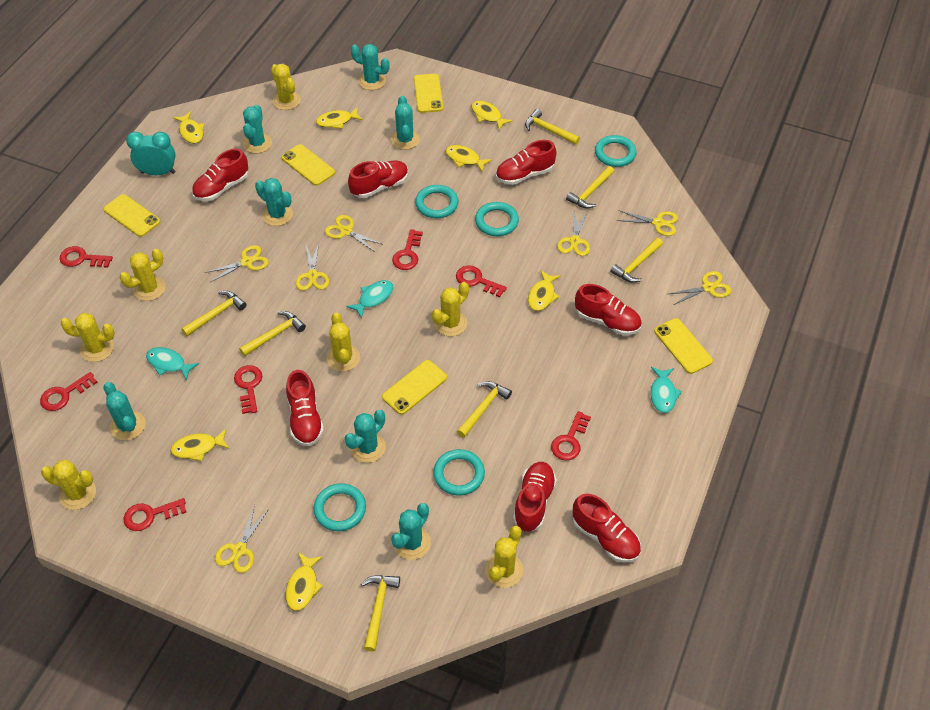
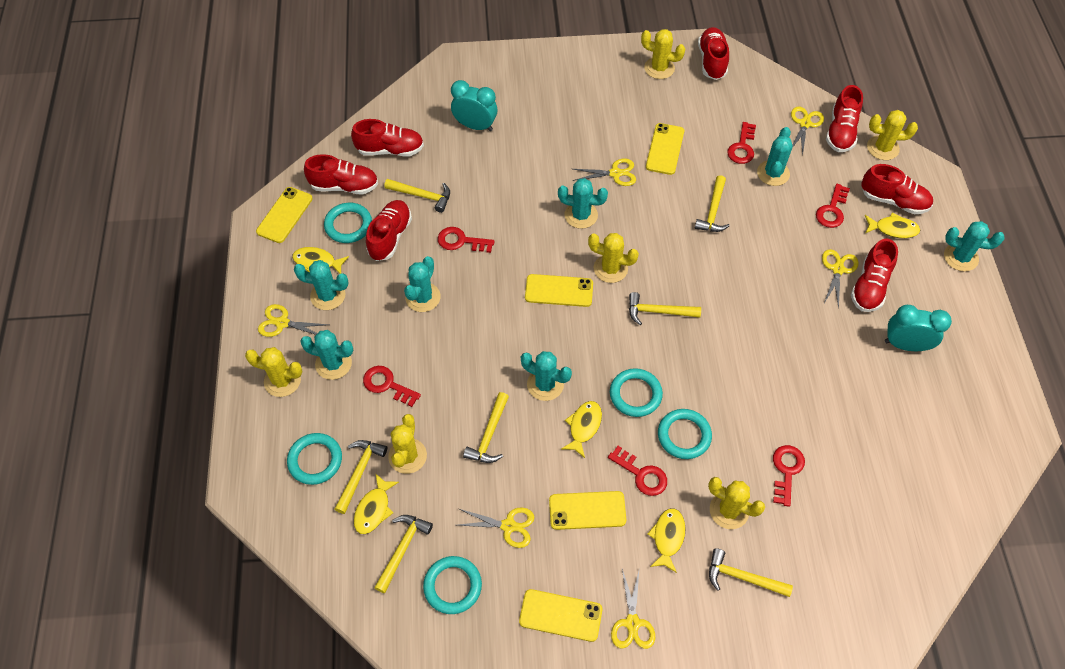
red key: [40,372,98,411] [60,246,113,268] [124,498,186,531] [234,365,262,414] [392,229,423,270] [456,265,507,297] [551,411,591,460] = 7 -> [363,366,421,407] [438,227,495,253] [608,446,667,496] [727,122,756,164] [773,445,805,507] [816,184,850,228] = 6
turquoise clock: [126,132,175,175] = 1 -> [451,80,497,131] [885,305,952,351] = 2
turquoise fish: [146,347,199,381] [346,280,393,319] [650,367,682,413] = 3 -> none = 0
yellow cactus: [41,460,96,510] [60,313,115,362] [120,249,166,301] [271,64,301,110] [326,312,360,372] [432,282,469,336] [485,525,523,588] = 7 -> [245,347,303,397] [388,414,427,474] [588,233,639,283] [641,29,685,79] [708,477,765,529] [867,110,918,160] = 6
yellow fish: [171,429,230,461] [173,111,205,144] [286,553,323,611] [316,107,363,129] [446,145,492,172] [472,101,513,130] [528,270,561,311] = 7 -> [292,247,349,274] [354,473,399,534] [561,401,602,458] [647,508,685,573] [865,212,920,238] = 5
yellow scissors: [205,245,269,282] [215,505,269,573] [296,243,329,291] [325,215,382,252] [557,209,590,256] [617,210,678,236] [669,271,731,305] = 7 -> [258,304,329,337] [458,508,534,548] [573,159,636,186] [611,569,655,649] [791,106,824,156] [822,249,859,309] = 6

